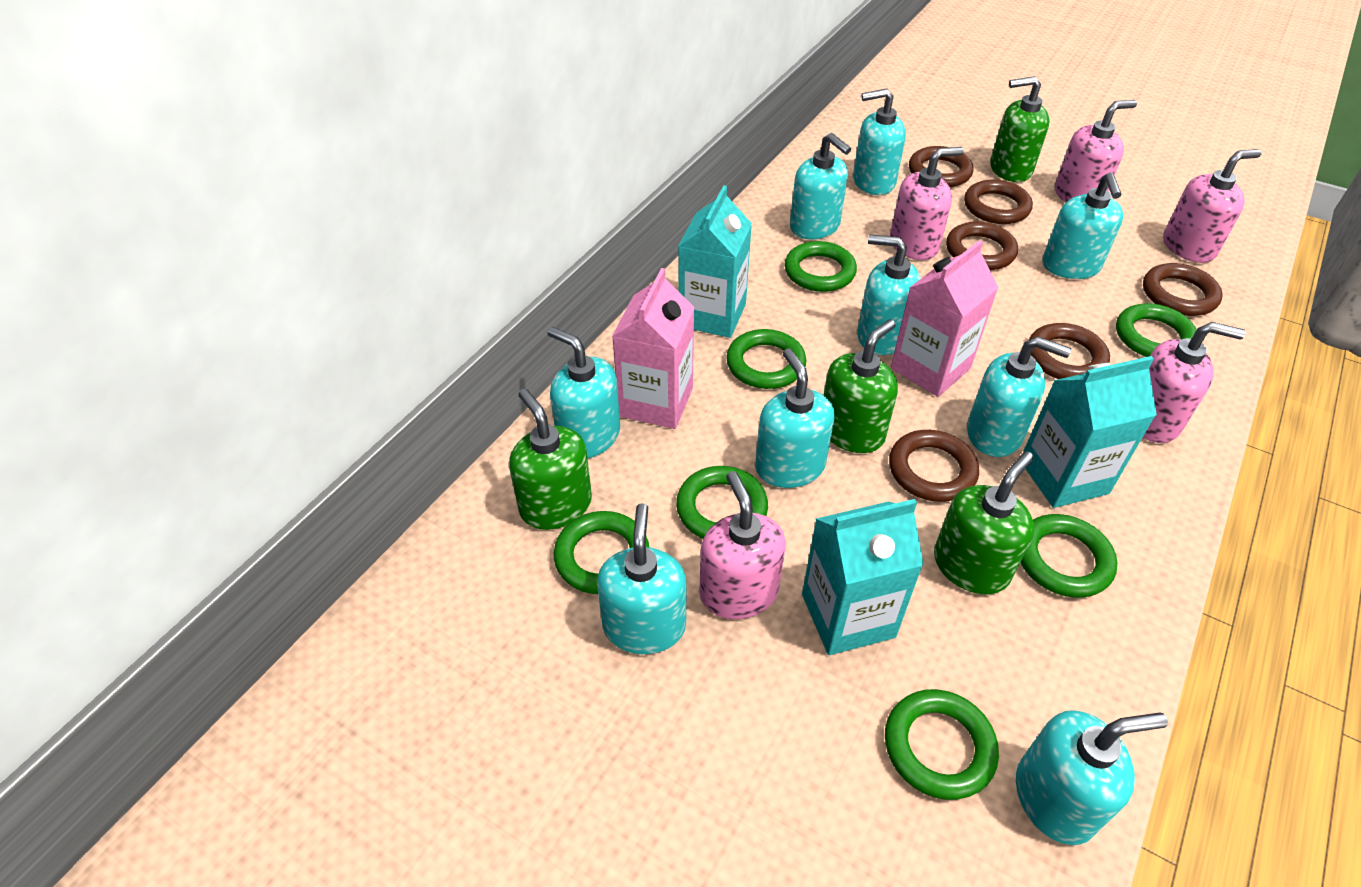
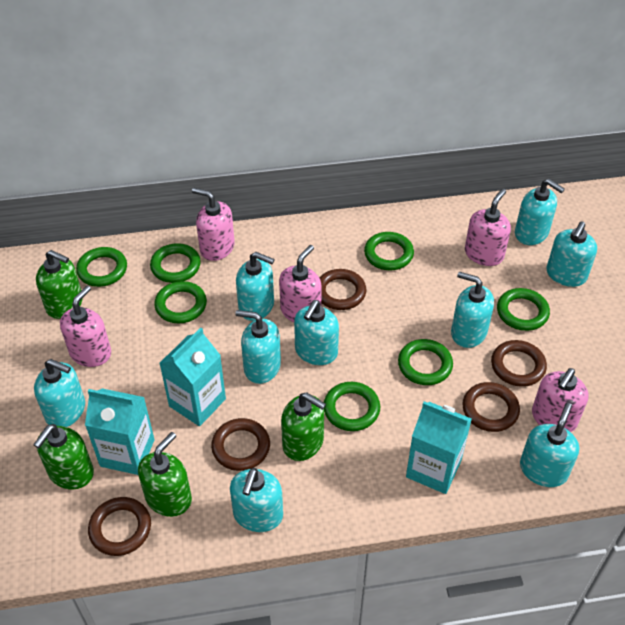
brown ring: [889,430,979,502] [909,146,974,187] [946,221,1018,270] [964,179,1033,224] [1029,323,1110,379] [1143,263,1222,316] = 6 -> [88,497,151,556] [211,418,270,471] [319,269,366,310] [462,382,520,432] [491,340,547,387] = 5
pink carton: [612,268,695,429] [891,240,999,397] = 2 -> none = 0

